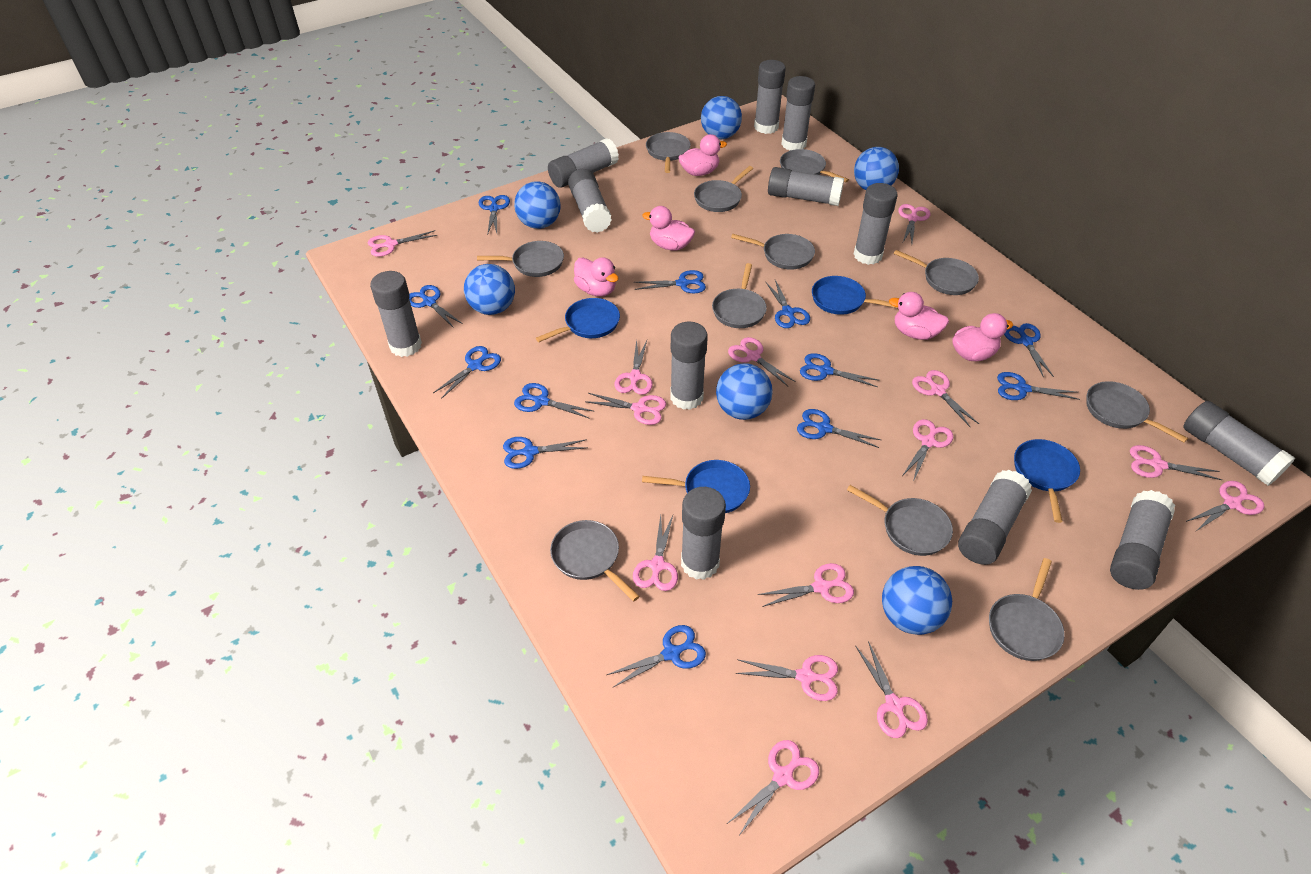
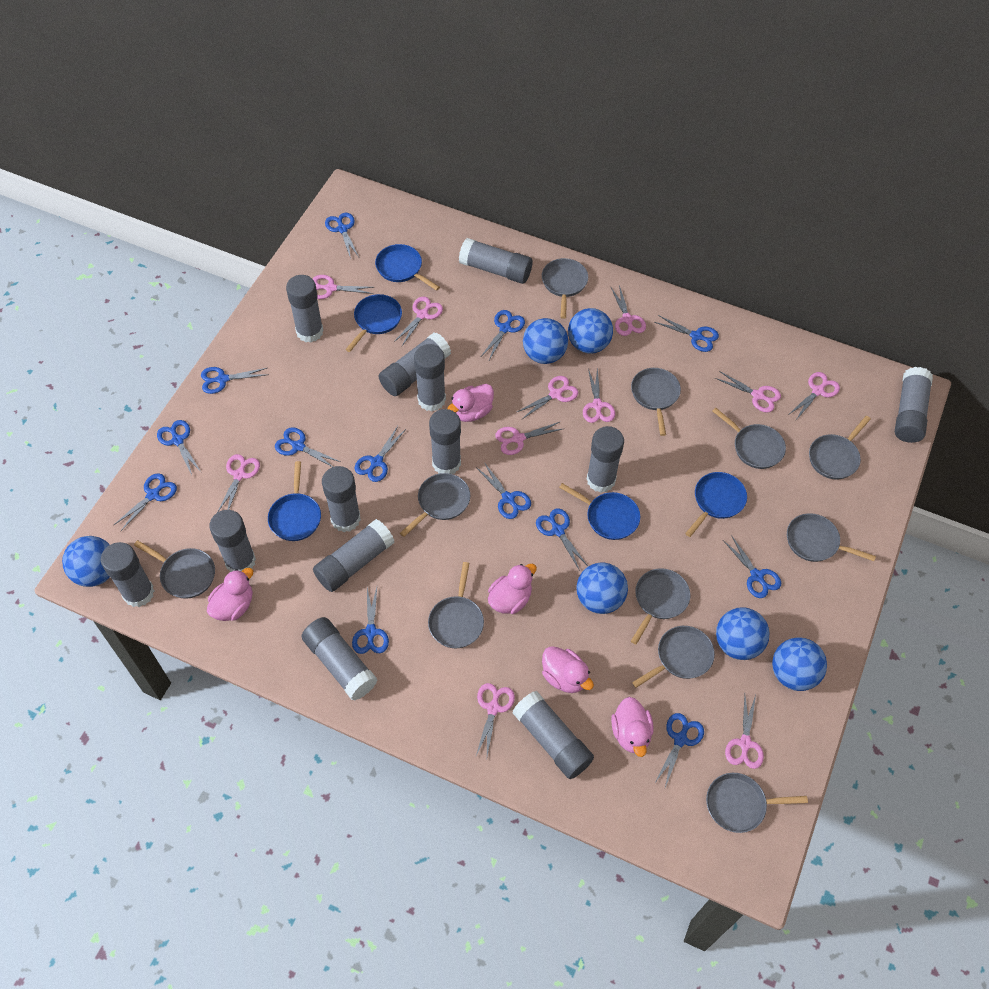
blue pan: [536,298,620,342] [642,460,750,513] [812,276,898,315] [1014,439,1080,523] = 4 -> [268,461,321,541] [345,294,402,352] [375,244,440,291] [559,483,640,540] [685,472,747,537] = 5
blue scissors: [409,285,463,328] [433,346,501,399] [479,195,510,235] [503,437,587,469] [514,383,595,419] [607,625,706,688] [634,270,706,293] [765,280,810,328] [797,409,881,448] [800,353,880,387] [997,372,1080,400] [1004,323,1054,378] = 12 -> [114,473,177,531] [157,420,202,475] [201,367,267,394] [275,427,341,467] [325,213,359,259] [352,587,389,654] [355,426,406,482] [476,462,531,519] [481,310,525,360] [536,508,588,571] [655,315,719,352] [656,713,704,787] [723,535,781,598] = 13
grey glue stick: [370,271,422,357] [548,138,619,188] [568,169,612,233] [670,322,708,410] [681,487,726,580] [754,60,786,134] [768,167,844,206] [781,76,815,150] [854,183,898,265] [958,470,1032,565] [1110,490,1175,590] [1183,401,1295,486] = 12 -> [101,542,154,607] [209,510,256,572] [286,275,324,343] [301,617,378,700] [313,519,395,592] [322,466,361,532] [379,332,451,396] [414,344,446,412] [429,409,461,474] [459,238,533,284] [512,691,594,779] [587,426,624,493] [895,367,933,443] = 13
pink scissors: [368,230,437,257] [585,393,666,425] [614,340,653,395] [633,515,678,591] [727,740,819,837] [728,337,796,386] [736,655,838,701] [758,563,854,607] [855,641,928,738] [898,204,930,243] [902,419,953,482] [912,370,979,428] [1130,445,1222,480] [1186,481,1264,531] = 14 -> [217,454,260,513] [313,275,374,299] [394,297,443,346] [476,683,515,756] [495,421,562,455] [517,376,578,419] [583,367,615,423] [611,285,646,336] [715,371,781,413] [725,695,764,769] [788,372,840,420] = 11

